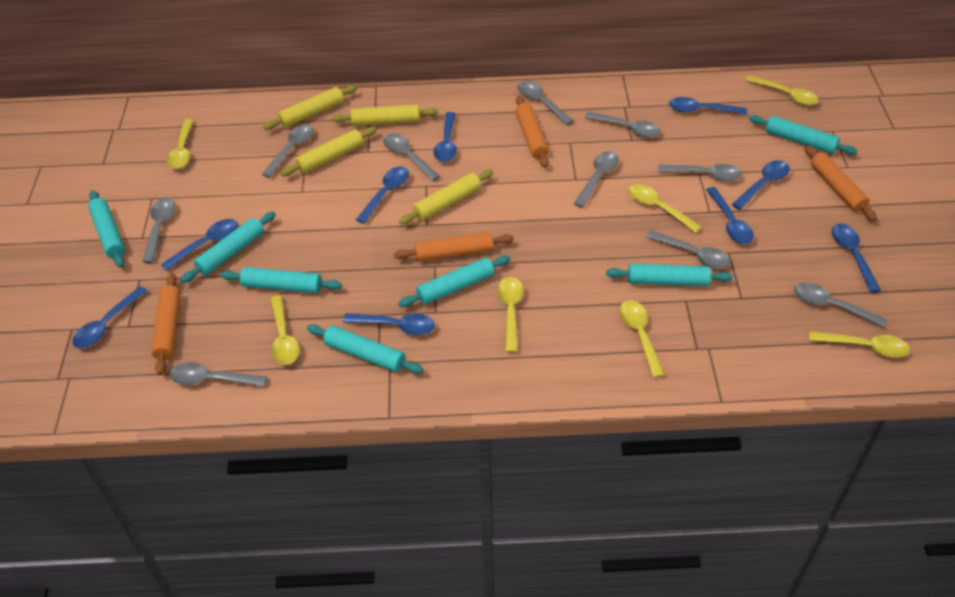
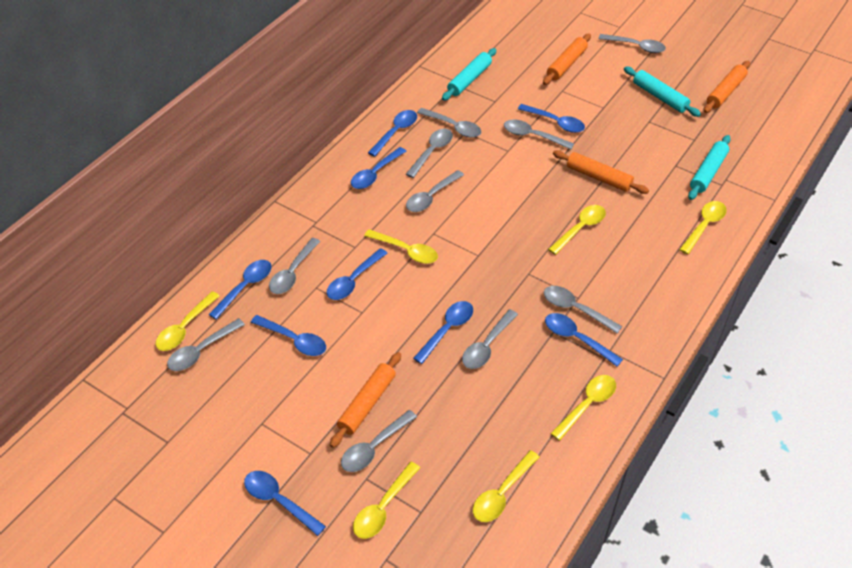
turquoise rolling pin: [88,191,125,268] [181,212,276,283] [220,267,342,293] [307,324,423,374] [399,256,511,307] [606,264,733,286] [749,115,858,155] = 7 -> [442,48,496,101] [624,67,701,117] [688,135,731,200] = 3
yellow rolling pin: [263,85,357,130] [281,127,377,176] [332,104,438,126] [399,170,493,225] = 4 -> none = 0

